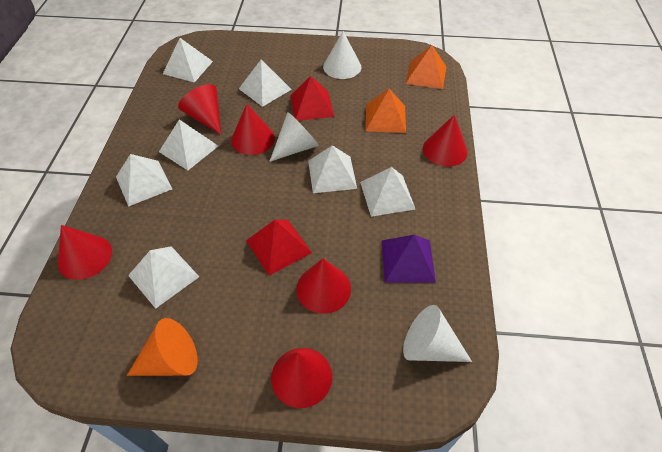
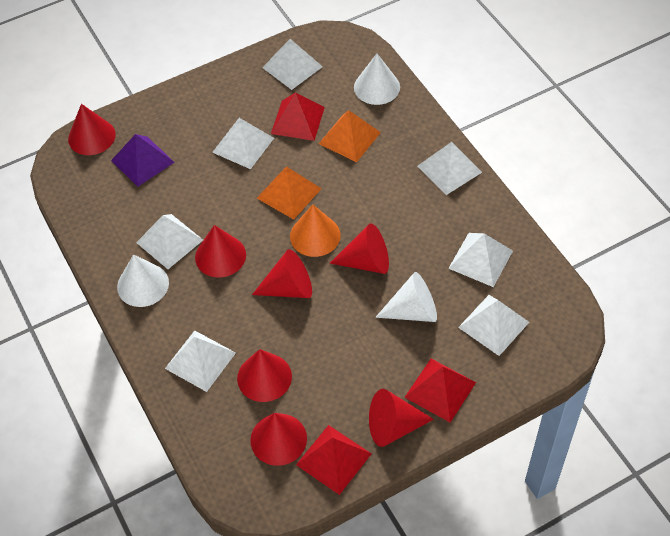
red cone: [58,225,112,280] [178,84,221,135] [231,104,275,155] [271,348,332,408] [297,258,351,314] [423,115,468,167] = 6 -> [68,104,116,155] [195,225,246,278] [237,349,292,402] [250,413,307,466] [252,249,312,298] [330,224,389,274] [369,389,434,447] = 7
red pyramid: [246,220,312,276] [290,76,334,121] = 2 -> [271,92,325,141] [296,425,372,495] [404,359,476,423] = 3

